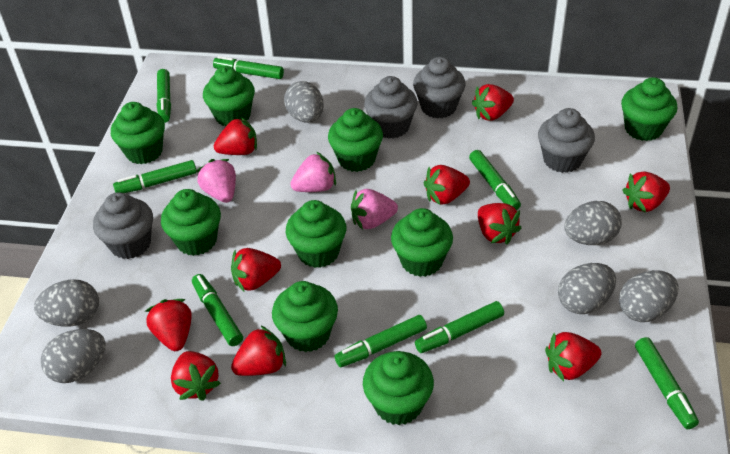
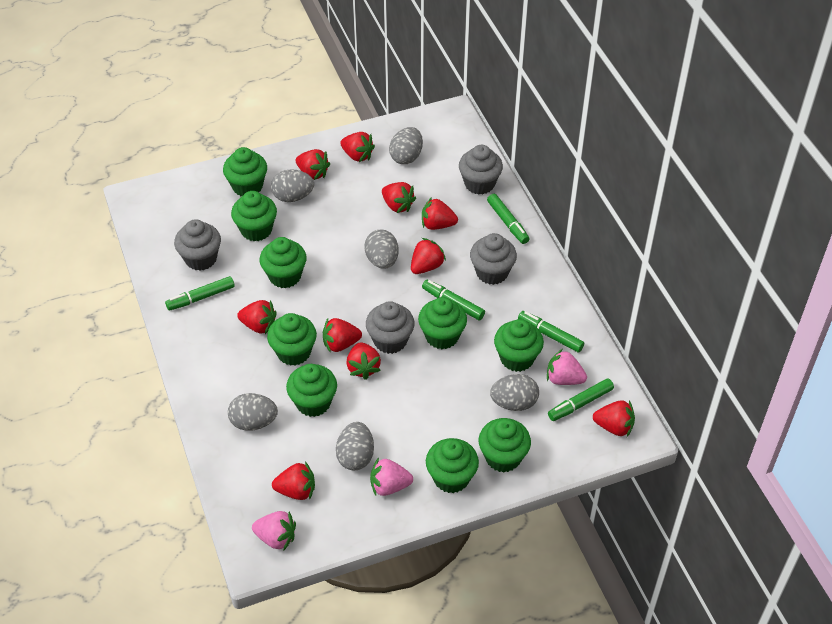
green marker: [113,160,197,193] [157,69,171,123] [192,274,243,346] [213,56,284,79] [335,315,427,367] [415,301,504,353] [469,150,521,210] [635,337,699,429] = 8 -> [165,276,235,311] [422,280,485,321] [487,194,530,244] [518,311,584,353] [548,378,614,421] = 5

